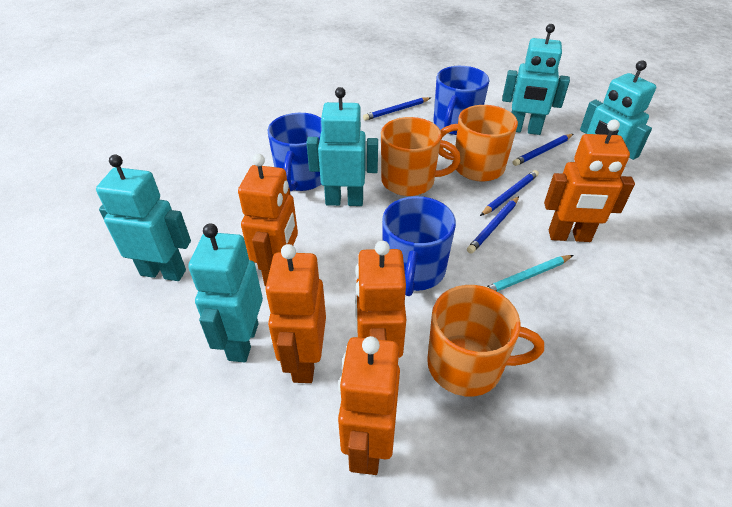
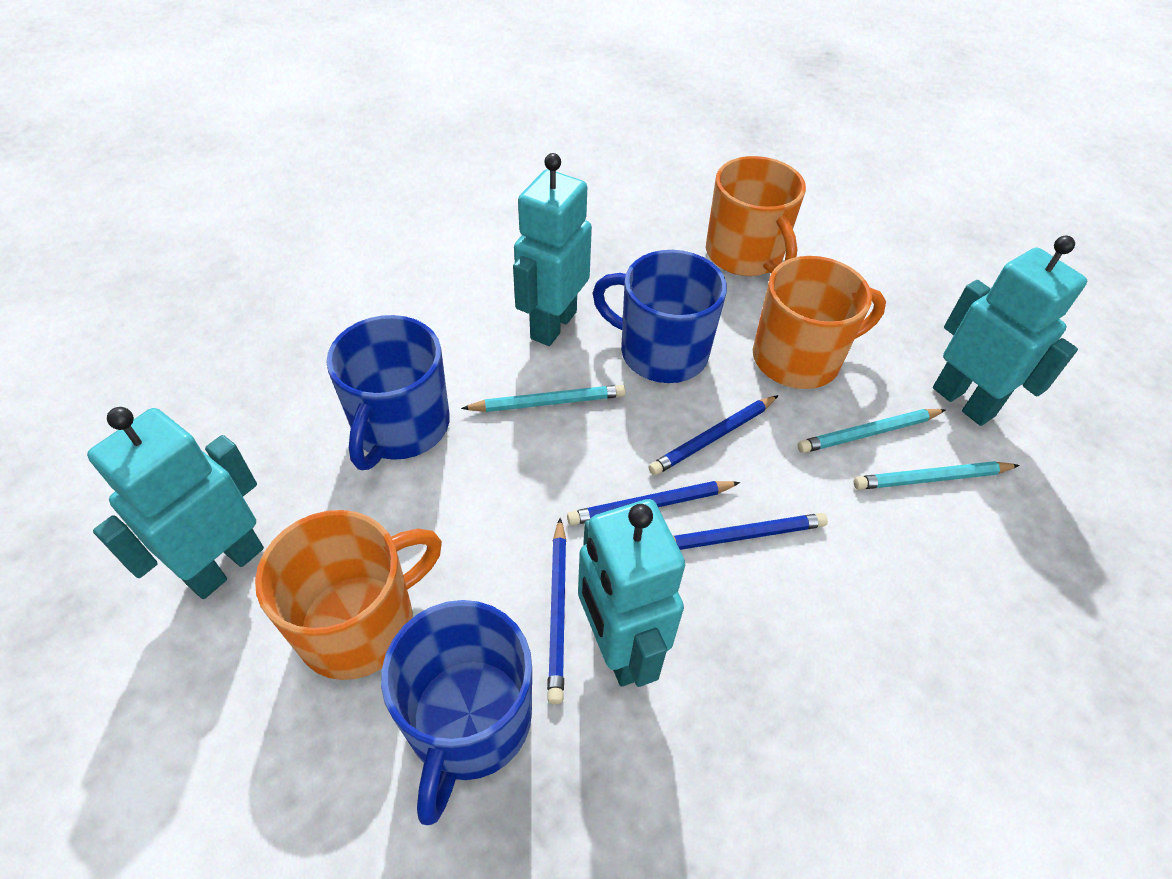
orange robot: [238,154,298,286] [265,244,326,383] [338,336,400,475] [355,241,406,358] [544,119,635,242] = 5 -> none = 0
turquoise pencil: [487,255,573,292] = 1 -> [461,385,626,412] [798,409,946,453] [854,461,1020,490] = 3
turquoise robot: [96,155,191,281] [188,223,263,362] [306,87,378,206] [502,24,570,135] [580,60,656,160] = 5 -> [87,407,264,599] [513,153,592,346] [578,499,685,687] [933,236,1087,426] = 4

